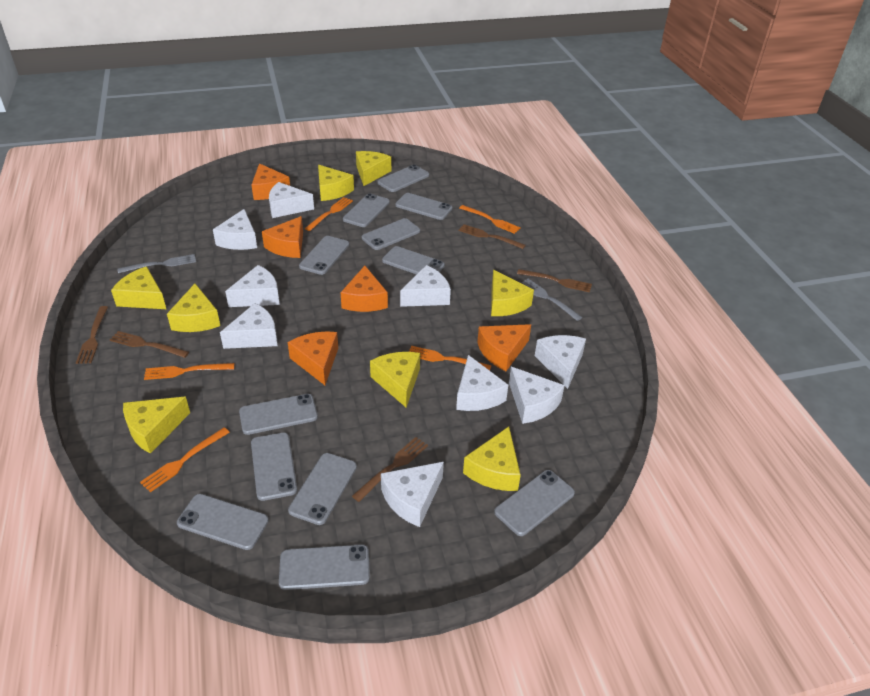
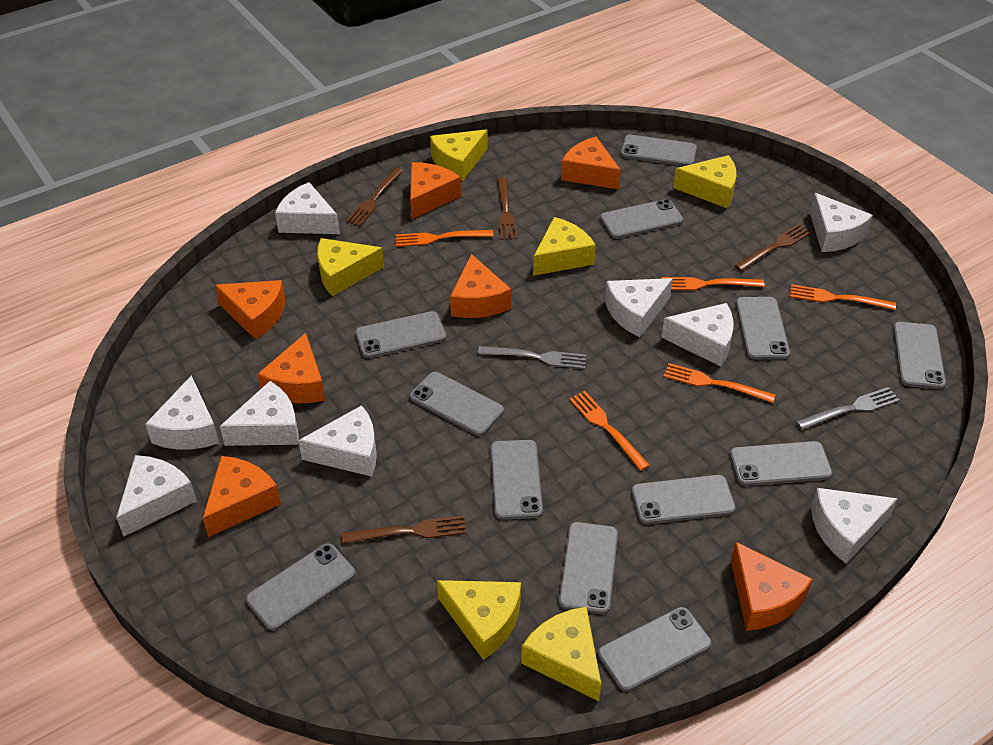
brown fork: [76,306,108,364] [110,331,189,358] [352,437,428,502] [458,224,526,249] [517,269,592,292] = 5 -> [341,515,466,544] [346,168,403,226] [497,177,518,240] [735,224,811,271] = 4
orange cheese: [251,163,290,200] [262,216,303,258] [288,331,338,385] [340,266,388,312] [477,324,531,371] = 5 -> [203,456,281,537] [215,280,285,340] [257,333,325,403] [410,162,461,219] [450,254,511,318] [561,137,621,189] [731,542,812,631] = 7
yellow cheese: [111,266,166,309] [123,396,190,454] [167,284,220,332] [318,165,354,201] [356,151,391,186] [370,352,420,408] [463,427,521,491] [491,270,534,316] = 8 -> [317,238,384,296] [430,129,488,181] [437,580,521,660] [521,607,601,701] [533,217,596,276] [673,155,737,208] = 6

